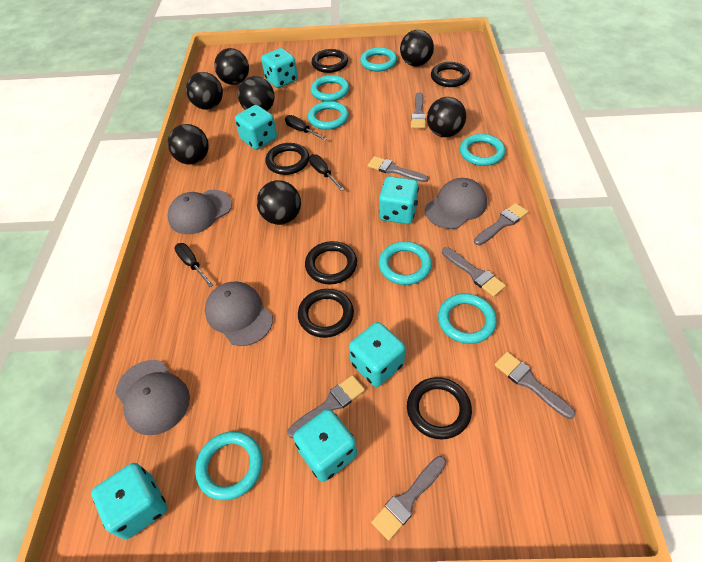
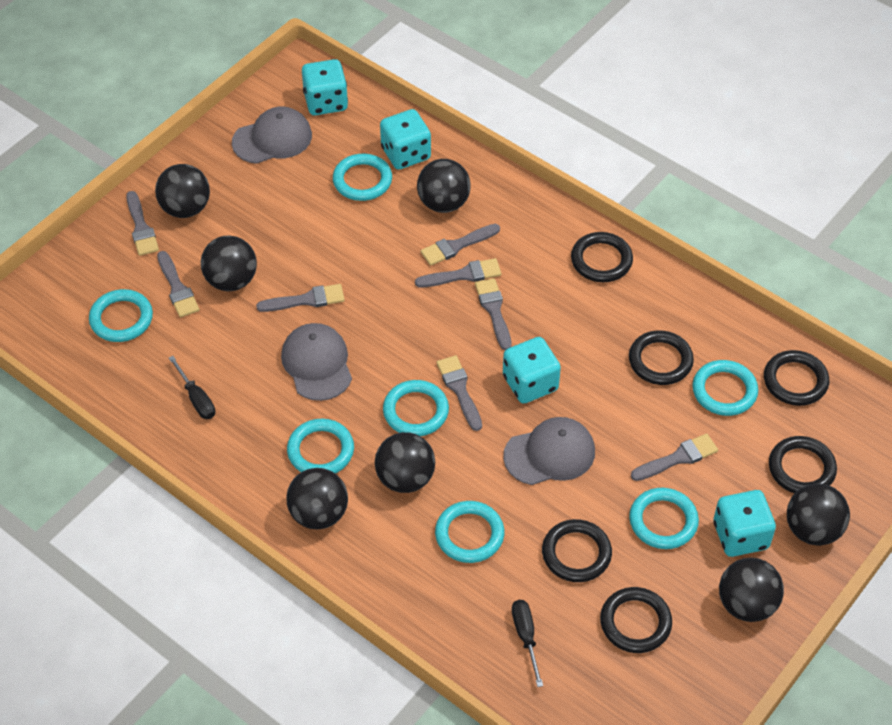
black screwdriver: [174,243,213,287] [285,115,327,141] [309,154,344,191] = 3 -> [169,356,215,419] [512,600,543,687] = 2
grey brush: [287,375,365,438] [368,156,429,182] [371,456,446,541] [411,92,426,128] [442,247,506,297] [474,203,528,245] [494,352,576,419] = 7 -> [126,191,159,256] [157,251,199,317] [256,284,345,312] [415,258,501,287] [421,224,500,266] [437,355,482,431] [475,278,511,350] [631,434,718,481] = 8
grey cap: [115,360,190,435] [167,190,232,234] [205,281,273,346] [425,178,487,229] = 4 -> [232,106,312,164] [281,323,352,401] [503,417,595,485] = 3
turquoise dice: [91,463,167,539] [235,105,277,150] [261,48,298,88] [293,409,357,482] [349,322,406,387] [379,176,419,224] = 6 -> [302,59,348,115] [380,109,431,170] [503,337,561,404] [713,490,776,557] = 4

